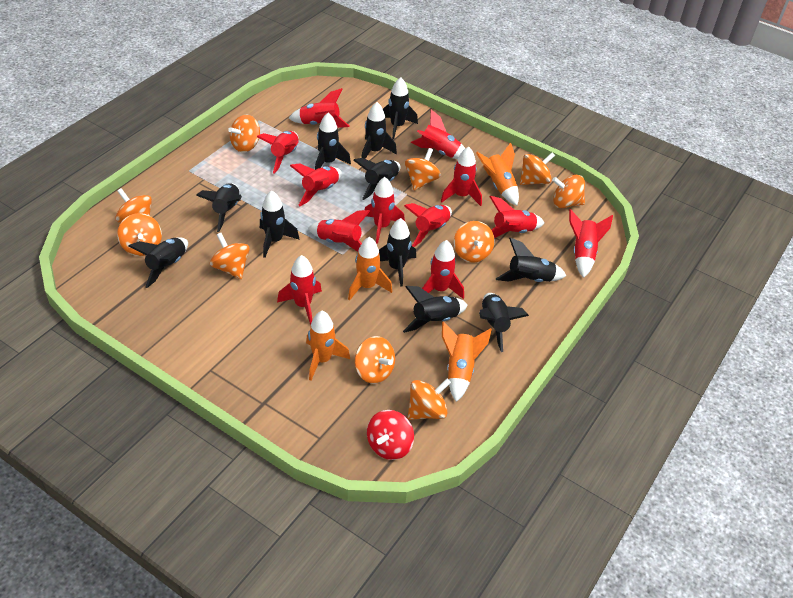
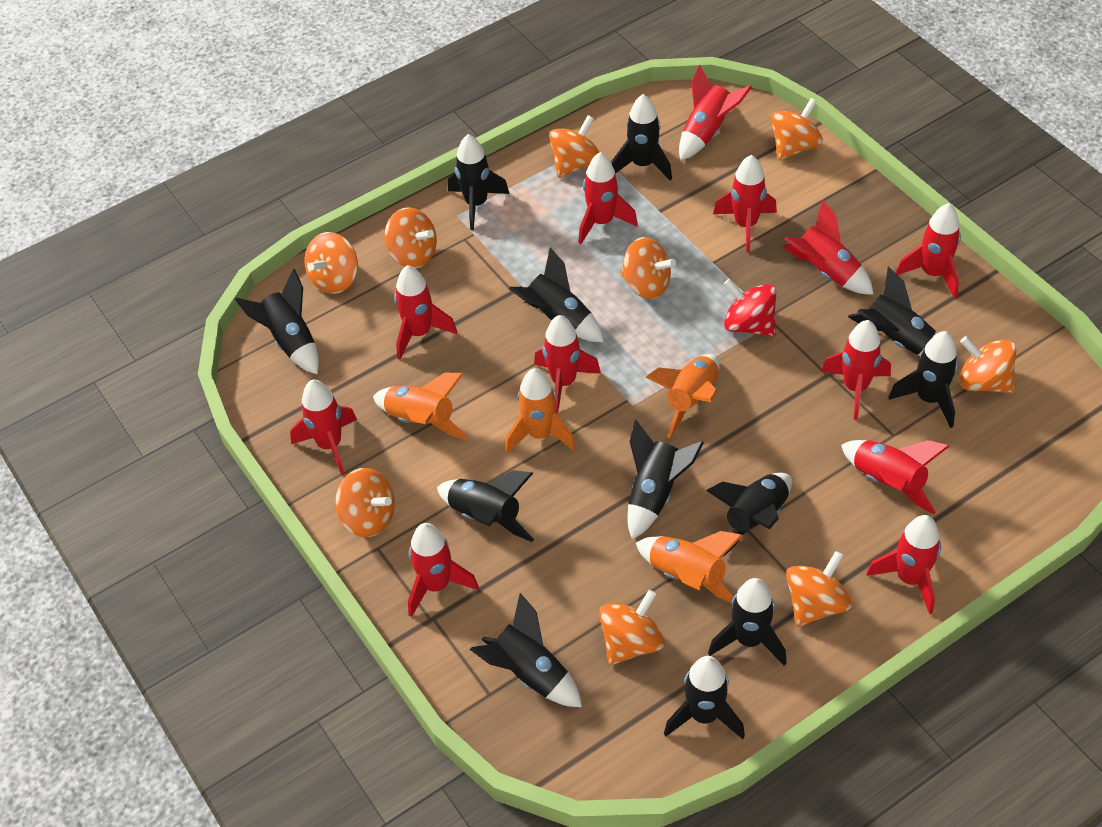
black rocket: [129,238,188,288] [196,183,242,232] [260,190,300,258] [315,113,351,170] [353,158,401,200] [361,102,397,159] [379,218,416,287] [383,77,418,140] [403,286,468,333] [479,293,529,352] [496,238,566,282] = 11 -> [235,269,319,375] [437,470,534,542] [448,134,509,230] [470,593,582,707] [509,247,604,342] [612,94,672,181] [628,420,704,539] [664,656,745,739] [706,473,792,557] [708,578,787,666] [848,266,937,356] [889,331,958,428] = 12
orange spinning top: [115,188,152,223] [117,213,162,256] [210,233,250,279] [228,115,260,152] [355,336,395,384] [405,148,441,191] [408,379,451,420] [454,221,495,262] [520,152,555,185] [552,175,585,208] = 10 -> [304,232,358,294] [335,468,395,537] [384,207,437,268] [549,115,599,178] [599,590,665,665] [620,237,676,299] [771,98,823,161] [786,551,852,626] [959,336,1016,393] = 9

